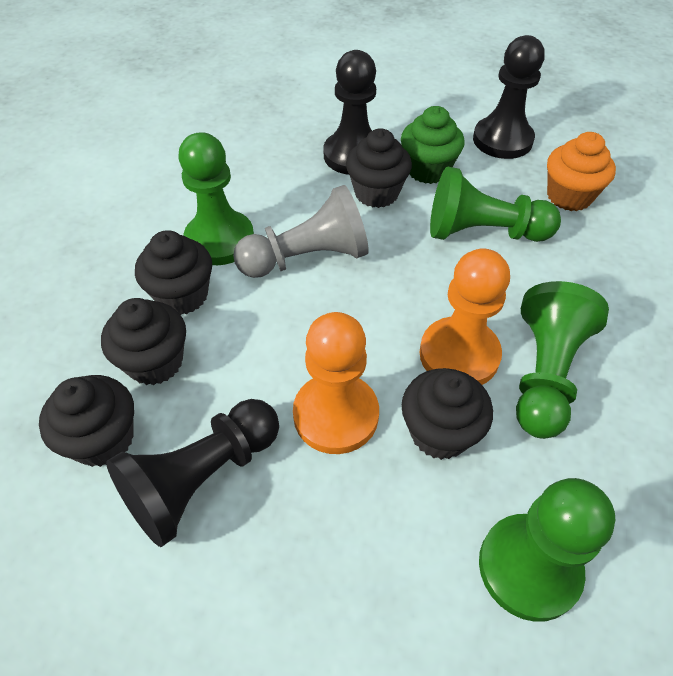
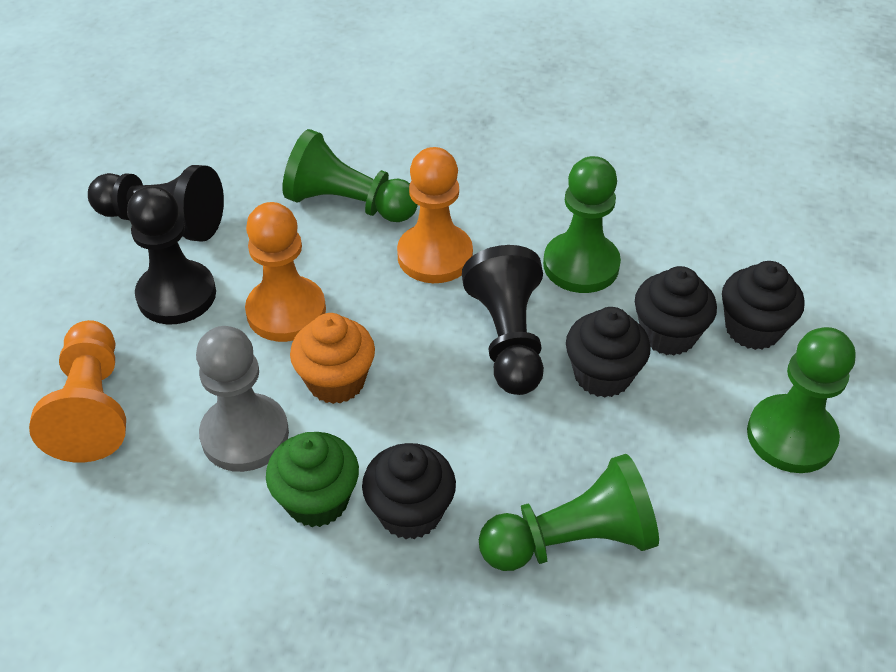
black cupcake: [39,375,134,467] [101,298,186,385] [135,230,212,315] [346,128,412,208] [401,368,493,460] = 5 -> [362,443,456,539] [566,307,651,398] [635,266,717,356] [722,261,805,350] = 4
orange pawn: [293,312,379,454] [420,249,510,385] = 2 -> [29,320,126,463] [245,202,326,342] [397,147,473,283] = 3

